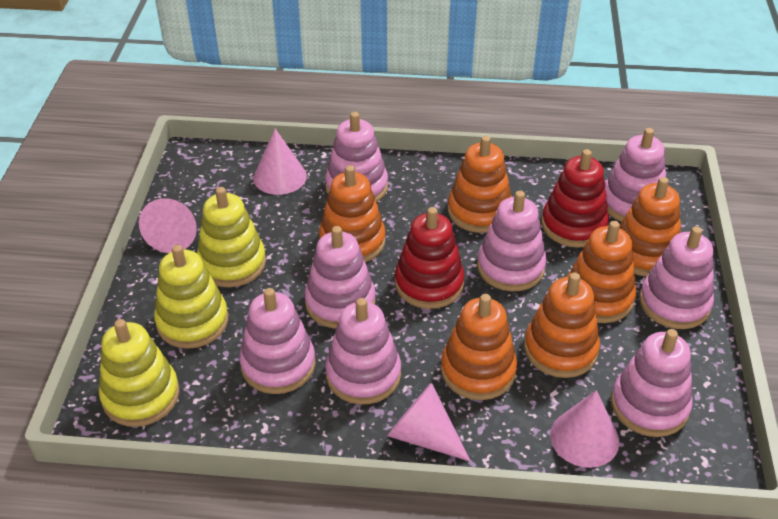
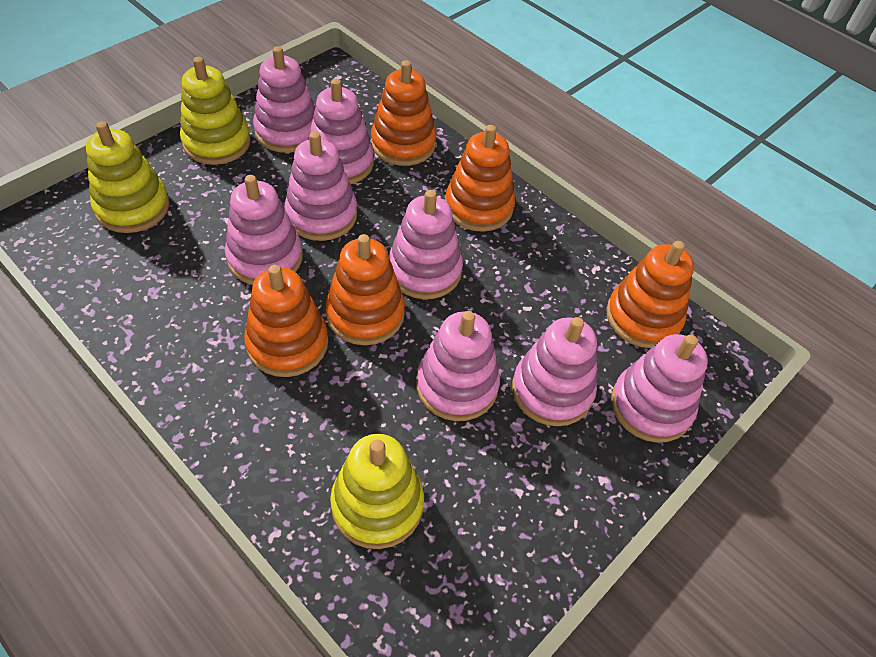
orange stacking toy: [319,165,386,262] [441,294,517,400] [448,136,512,233] [524,272,600,378] [567,221,636,323] [620,177,681,277] = 6 -> [244,265,328,377] [325,234,405,345] [371,60,436,166] [445,125,515,232] [606,241,694,348] = 5
pink cone: [139,198,197,253] [253,129,307,195] [387,383,471,462] [550,390,619,468] = 4 -> none = 0
red stacking toy: [395,207,465,309] [542,149,609,248] = 2 -> none = 0

